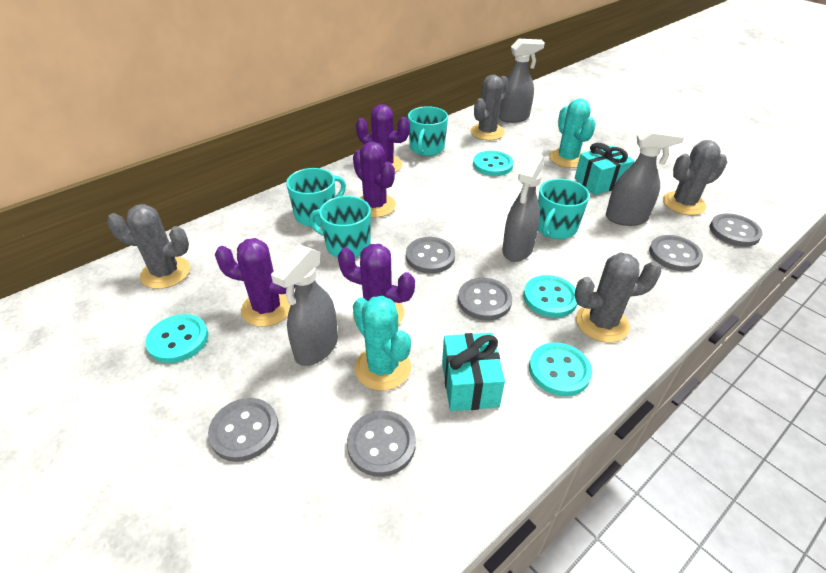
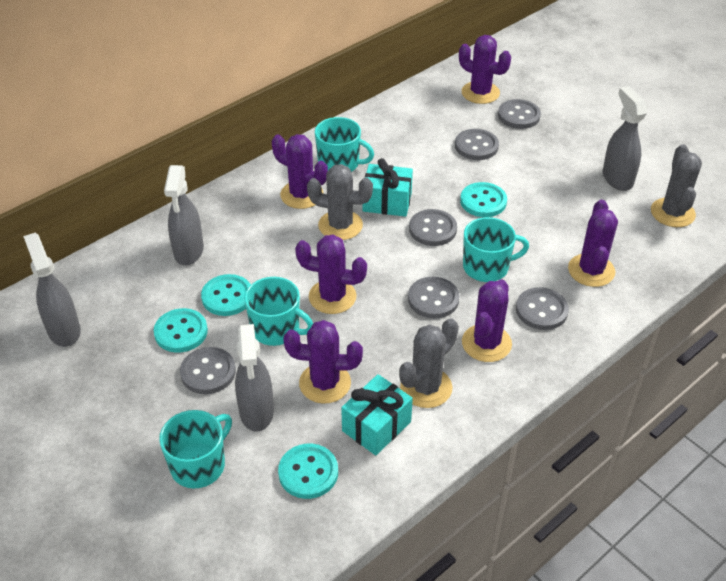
grey cactus: [107,204,190,289] [470,75,509,140] [574,252,661,343] [663,140,727,215] = 4 -> [307,164,373,240] [399,318,459,408] [651,145,702,227] = 3
purple cactus: [215,238,295,327] [338,244,415,325] [353,142,396,218] [356,104,410,173] = 4 -> [272,134,328,209] [283,320,363,404] [295,235,367,314] [459,35,511,104] [462,279,512,362] [568,200,618,287] = 6
turquoise cactus: [353,296,411,391] [549,99,596,168] = 2 -> none = 0

